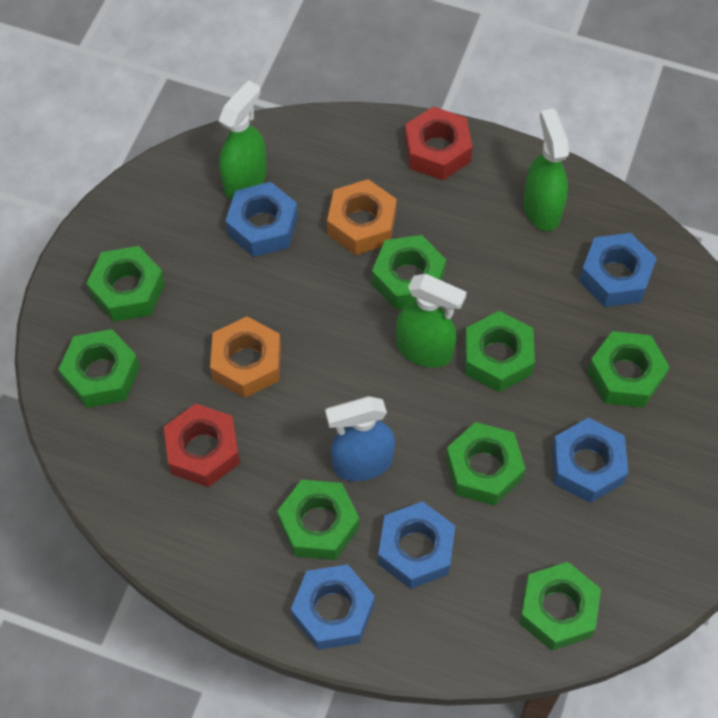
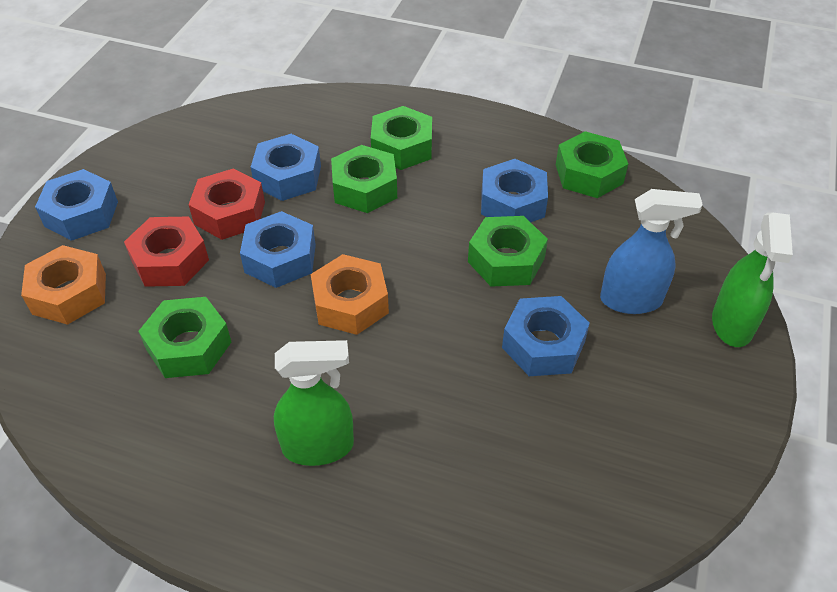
green nut: [58,329,140,408] [86,246,165,322] [277,480,359,560] [372,235,446,310] [446,422,526,505] [464,311,535,392] [519,562,601,651] [587,331,670,408] = 8 -> [138,297,231,378] [331,145,397,213] [371,106,432,170] [468,216,548,287] [556,131,628,198] = 5
green spray bottle: [219,80,267,199] [396,274,467,368] [523,109,569,231] = 3 -> [274,340,354,466] [712,212,793,347] = 2

